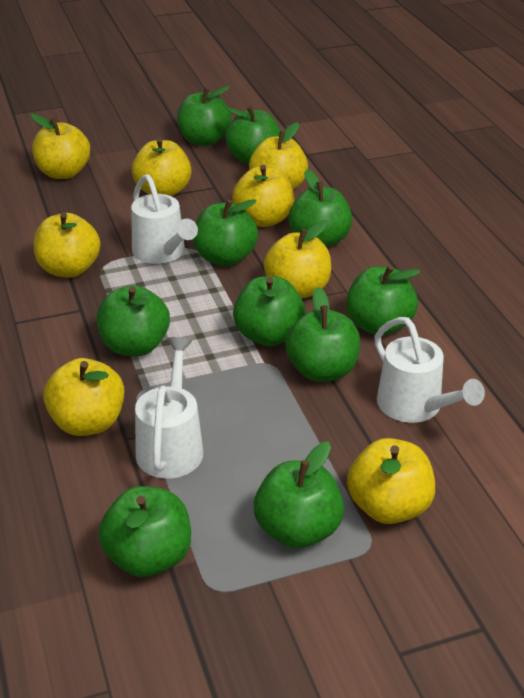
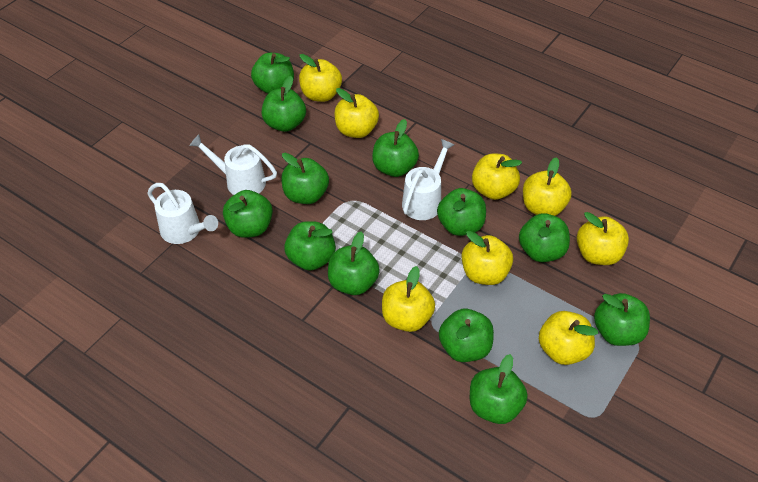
green apple: [97,285,170,356] [98,486,191,577] [177,86,232,146] [193,199,258,266] [226,106,281,164] [233,276,306,347] [254,441,344,549] [285,287,360,382] [289,169,352,247] [346,265,420,336] = 10 -> [223,190,273,238] [251,53,294,94] [262,76,306,132] [281,153,329,204] [284,221,336,271] [328,231,380,295] [372,119,419,177] [437,188,486,236] [439,309,494,362] [470,354,528,424] [519,213,570,262] [594,293,650,346] = 12

